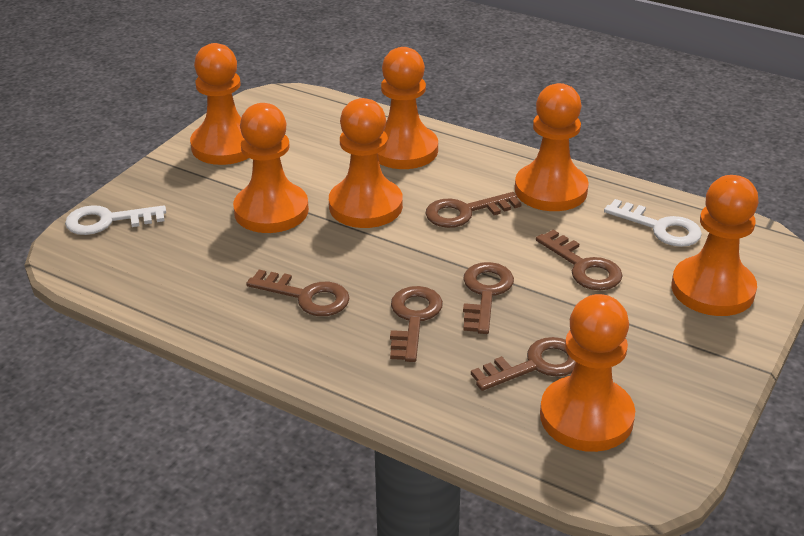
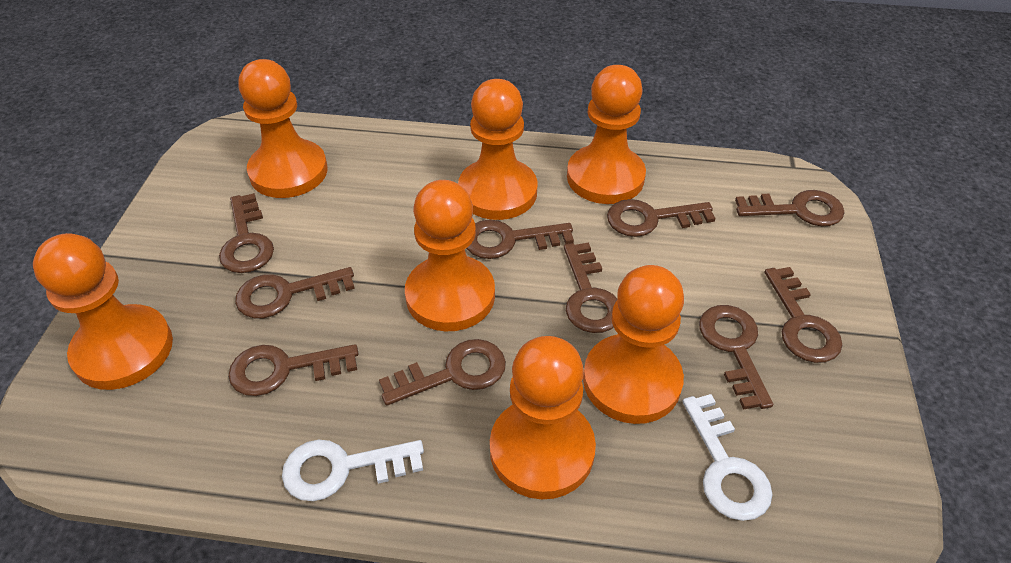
brown key: [246,270,350,316] [390,286,443,362] [425,192,522,228] [463,262,514,334] [471,337,576,391] [536,230,622,290] = 6 -> [219,193,274,273] [228,344,358,396] [235,267,355,319] [379,339,506,406] [466,220,574,259] [564,242,617,333] [607,199,716,237] [699,305,773,409] [735,190,844,226] [764,267,842,363] = 10

